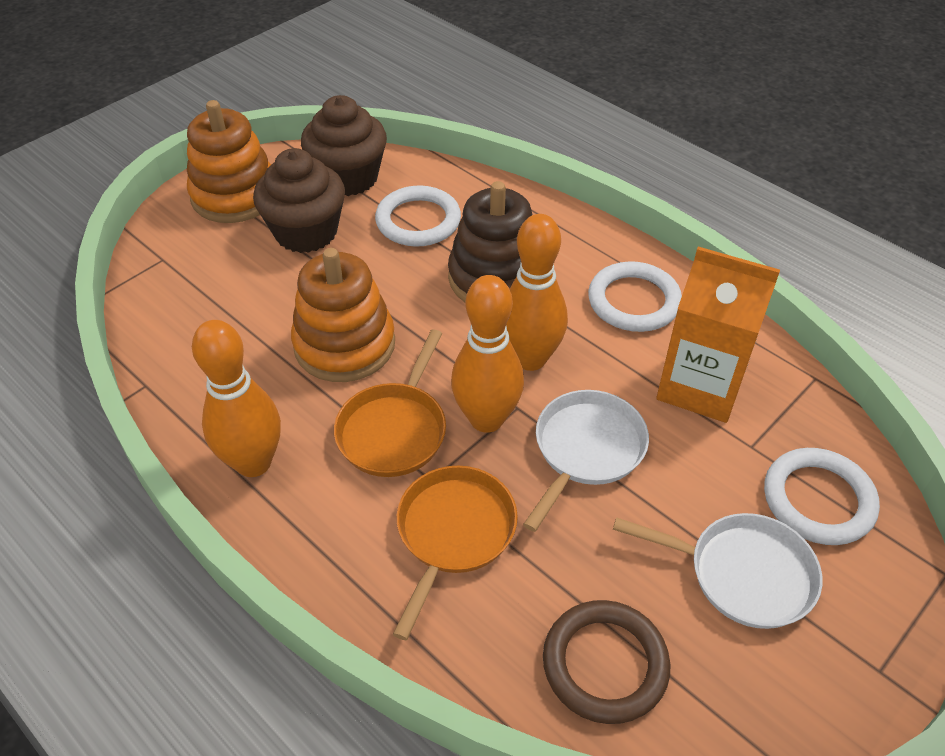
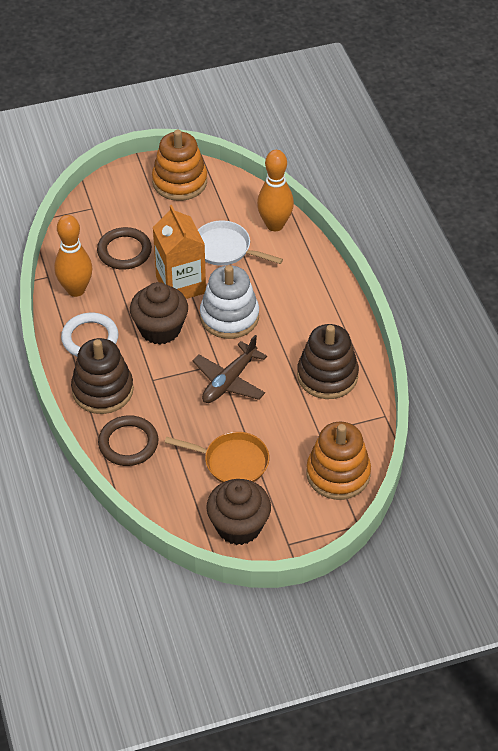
brown plane: none = 0 -> [192,335,267,403] = 1
brown ring: [543,600,671,724] = 1 -> [97,227,152,270] [98,415,159,466] = 2
brown stacking toy: [448,181,532,302] = 1 -> [71,338,134,414] [297,324,359,399] = 2
orange bowling pin: [192,320,281,477] [451,275,524,433] [506,214,568,371] = 3 -> [54,215,93,297] [257,150,294,231] = 2
orange pan: [334,330,446,477] [393,466,518,640] = 2 -> [164,432,269,483] = 1
white pan: [523,390,649,532] [613,513,822,629] = 2 -> [198,221,283,266] = 1
white ring: [375,186,461,247] [588,261,682,332] [764,448,880,545] = 3 -> [61,313,119,356] = 1
white stacking toy: none = 0 -> [200,265,259,339] = 1

